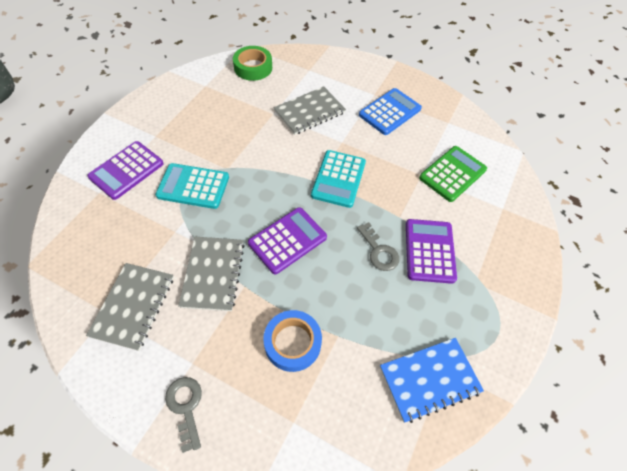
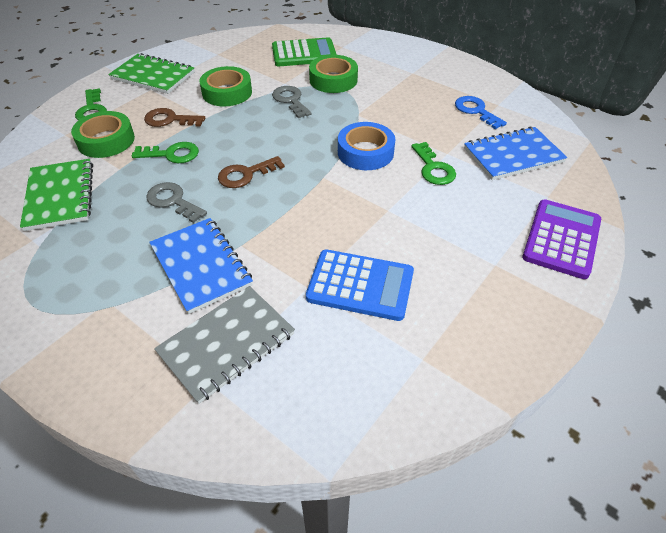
blue key: none = 0 -> [455,96,507,129] = 1
blue notebook: [380,338,484,423] = 1 -> [149,218,253,314] [464,127,567,180] = 2
brown key: none = 0 -> [144,108,205,127] [218,156,285,188] = 2
green key: none = 0 -> [75,88,107,120] [132,142,199,163] [411,142,456,185] = 3
green notebook: none = 0 -> [20,159,93,231] [108,53,195,94] = 2
green tape: [233,46,272,81] = 1 -> [71,111,135,158] [200,66,252,106] [309,55,358,93] = 3
grey notebook: [86,263,174,351] [178,237,245,311] [274,86,346,135] = 3 -> [154,286,295,404] = 1
purple calculator: [87,141,164,200] [248,207,327,274] [406,219,457,284] = 3 -> [523,200,601,279] = 1
turquoise calculator: [155,163,229,209] [311,150,366,208] = 2 -> none = 0

